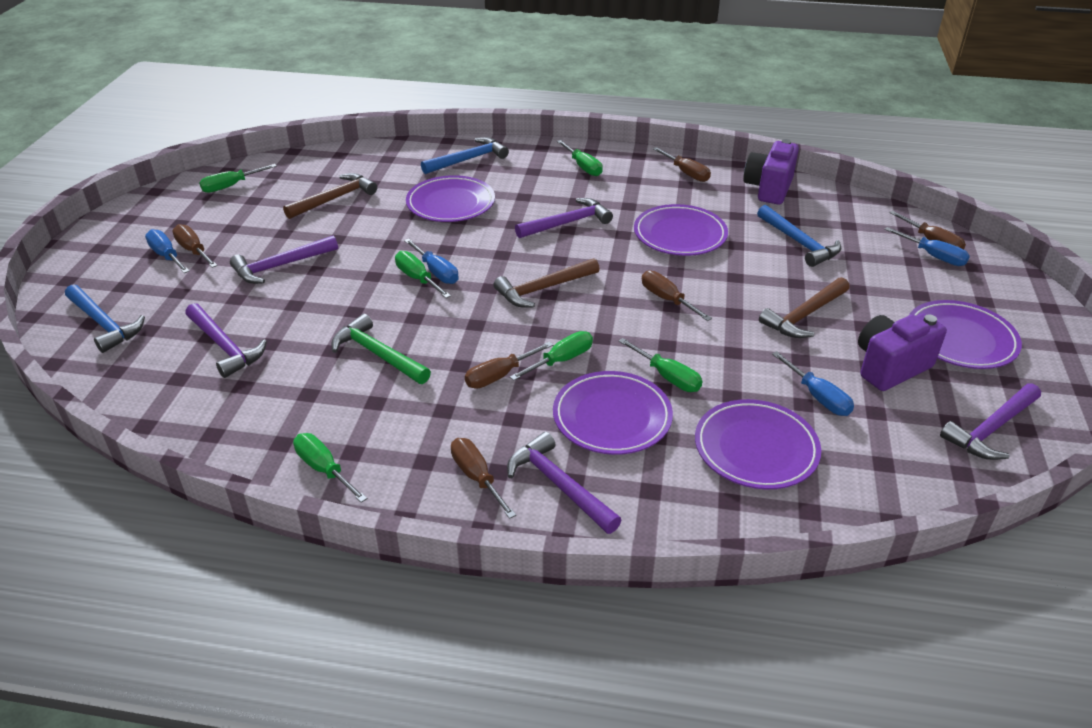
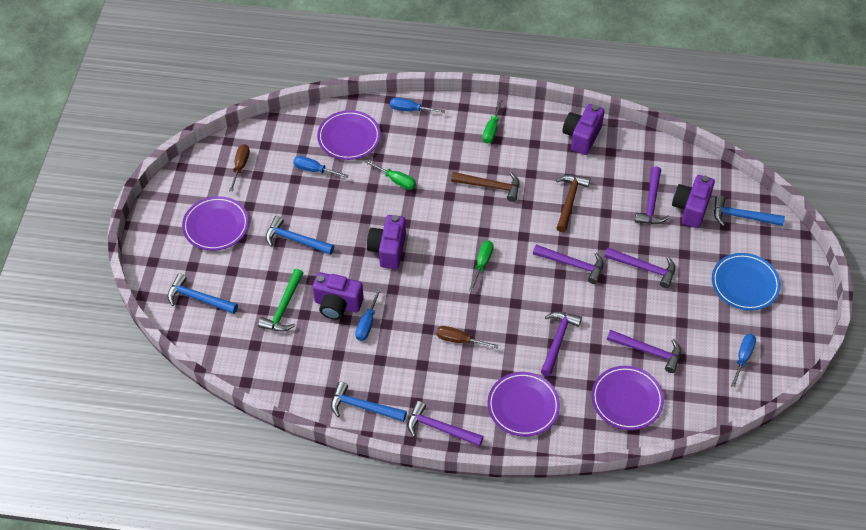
blue hammer: [65,284,145,353] [421,137,509,174] [757,205,841,267] = 3 -> [167,273,238,314] [266,216,334,255] [331,381,407,422] [714,196,785,226] = 4
blue plate: none = 0 -> [712,253,781,311] = 1
brown hammer: [283,173,377,219] [493,258,600,308] [759,277,850,338] = 3 -> [451,172,519,202] [556,175,590,232] = 2
brown screwdriver: [172,224,218,268] [451,438,516,519] [465,342,553,389] [642,270,712,321] [653,147,711,182] [890,211,966,249] = 6 -> [229,144,250,192] [436,326,498,349] = 2
green screwdriver: [199,164,277,193] [293,433,368,503] [395,251,451,298] [510,331,593,381] [557,140,603,176] [619,338,702,392] = 6 -> [365,160,416,190] [469,241,493,291] [482,99,503,143] = 3
purple camera: [743,139,799,205] [858,313,947,391] = 2 -> [312,272,364,320] [367,215,406,269] [562,104,604,155] [672,175,715,228] = 4
purple hammer: [185,303,267,378] [230,236,338,284] [507,432,622,534] [515,198,613,238] [940,383,1041,460] = 5 -> [408,401,484,447] [533,244,603,284] [541,312,582,376] [604,248,675,288] [607,330,681,373] [635,166,669,224] = 6
purple plate: [406,175,495,222] [553,371,673,455] [634,204,728,256] [695,399,821,490] [909,300,1022,369] = 5 -> [182,196,249,251] [317,110,381,160] [488,372,560,437] [592,366,664,430] = 4

